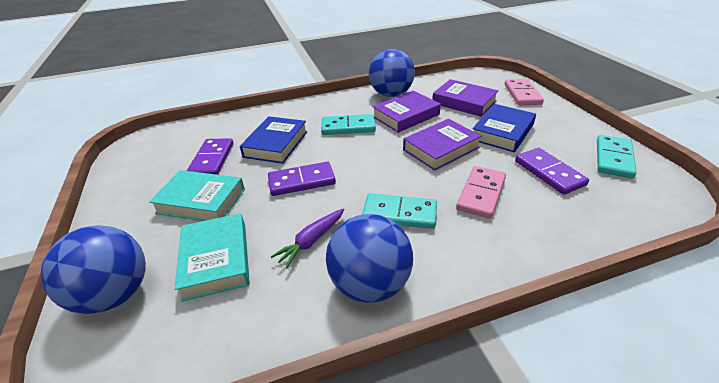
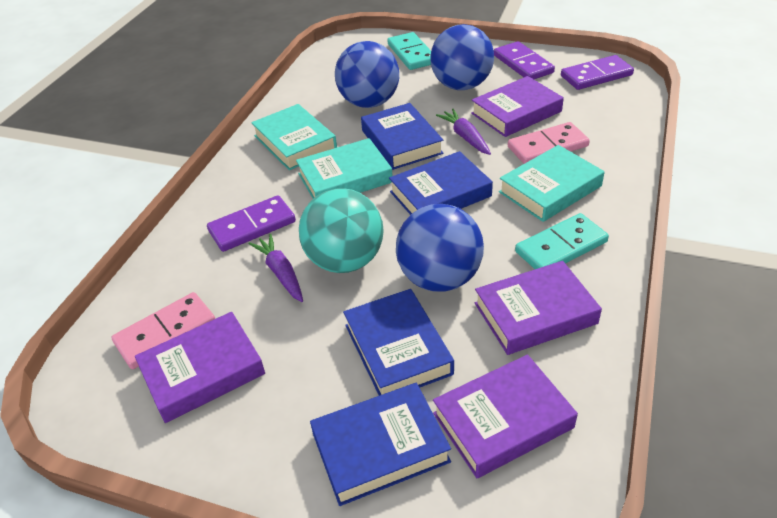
blue book: [240,116,308,164] [472,104,536,152] = 2 -> [310,383,451,506] [343,289,454,396] [361,103,443,170] [389,151,493,215] = 4
purple book: [372,91,441,133] [403,119,482,171] [432,79,499,117] = 3 -> [135,312,265,423] [433,354,578,478] [471,76,564,137] [475,261,602,355] = 4
purple carrot: [270,208,345,268] = 1 -> [249,234,303,302] [436,109,491,155] = 2
turquoise ball: none = 0 -> [299,188,384,273] = 1
turquoise book: [149,170,245,221] [175,213,250,302] = 2 -> [251,104,337,170] [296,138,392,199] [499,145,604,222] = 3
turquoise domino: [321,114,376,135] [362,194,437,229] [597,135,637,178] = 3 -> [387,32,431,70] [515,213,609,269] = 2

